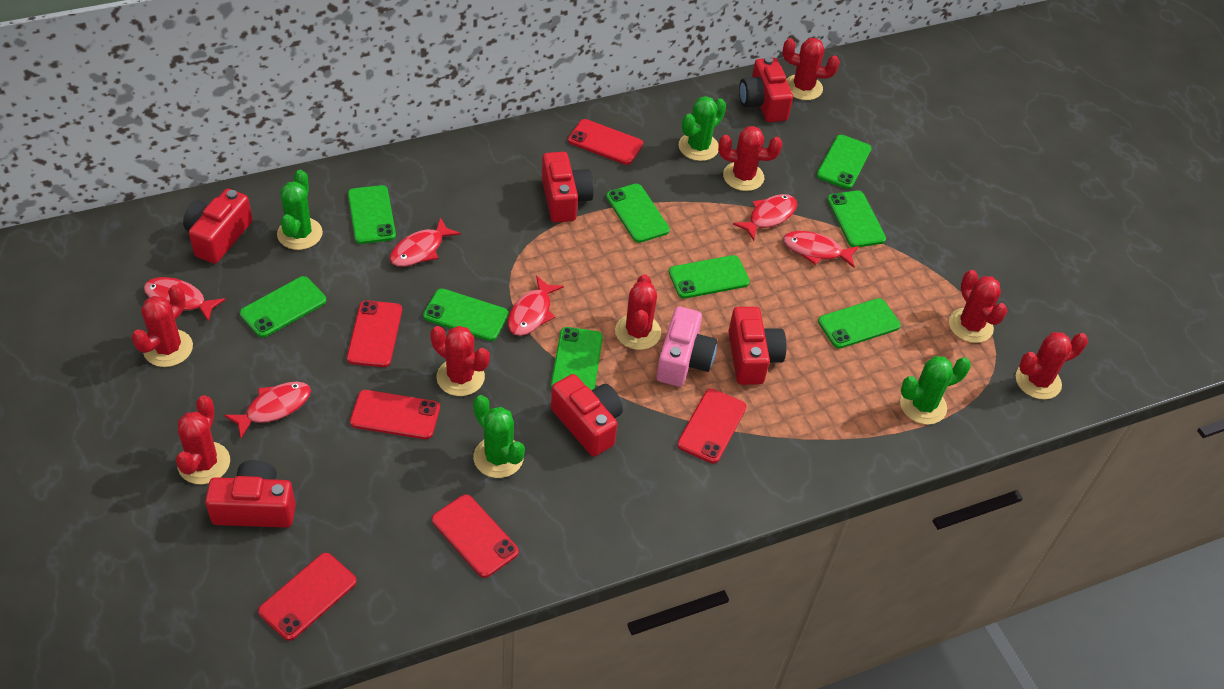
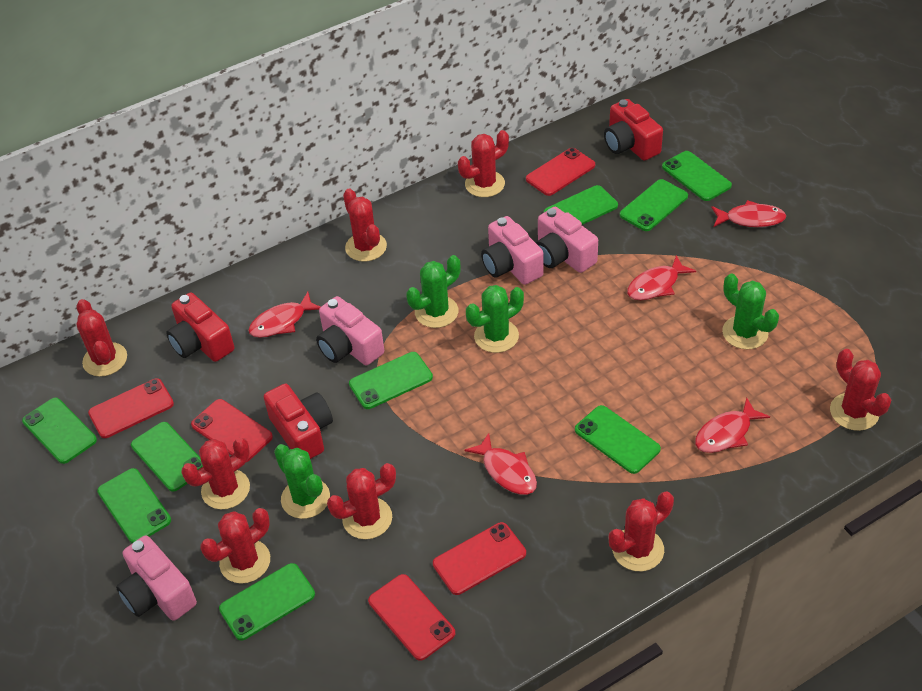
pink camera: [656,307,717,387] = 1 -> [116,535,197,621] [316,296,384,365] [481,216,544,285] [536,207,598,273] = 4
red camera: [183,189,252,264] [205,460,296,528] [542,152,594,223] [551,374,623,456] [729,307,787,385] [739,57,793,122] = 6 -> [166,292,234,362] [264,384,333,459] [604,99,663,161] = 3
red fish: [144,277,225,322] [224,382,311,439] [390,217,461,267] [508,275,564,336] [733,194,797,241] [783,231,859,268] = 6 -> [248,292,320,338] [464,433,537,495] [627,255,696,300] [695,398,770,453] [711,200,786,227] = 5
red phone: [258,553,357,641] [347,300,402,367] [350,390,440,439] [432,494,519,578] [568,119,643,165] [677,389,746,464] = 6 -> [88,378,174,438] [191,399,273,462] [368,574,455,661] [433,522,526,595] [526,148,595,196] = 5

